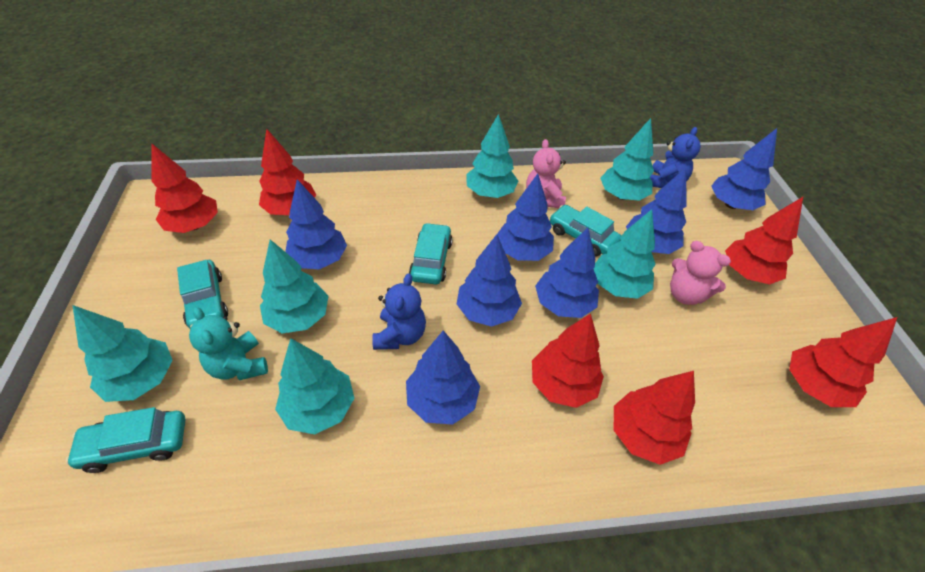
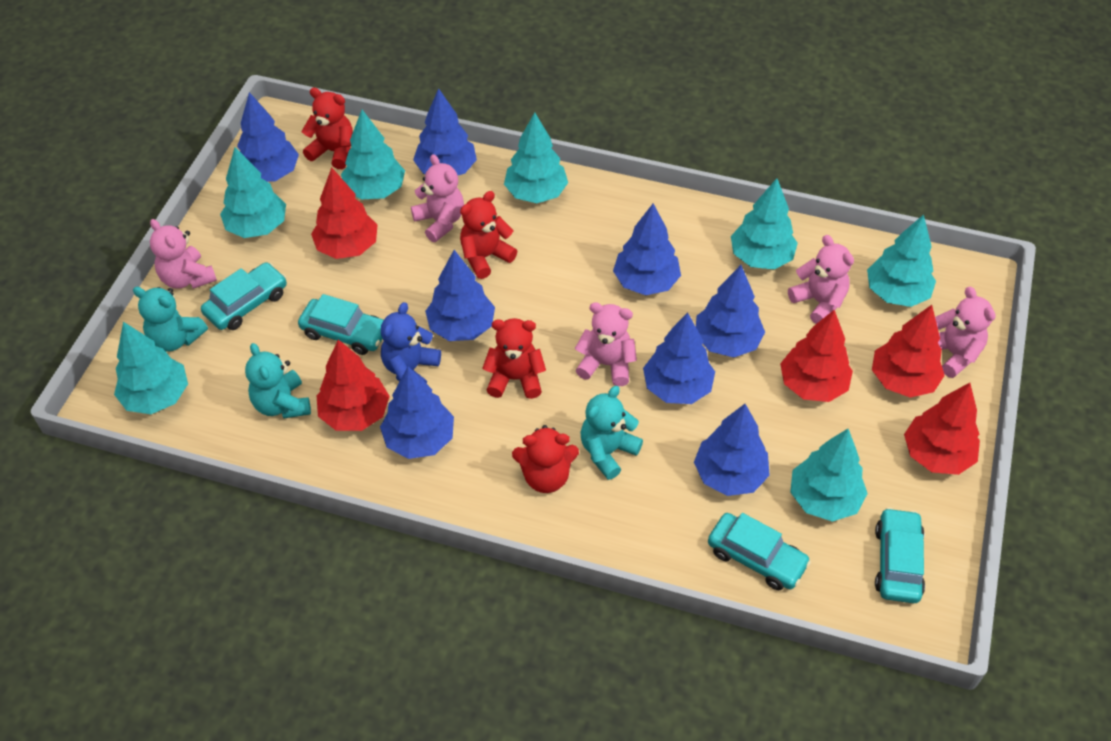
blue teddy bear: [372,273,426,350] [650,127,700,188] = 2 -> [381,302,441,384] = 1
blue tree: [286,179,347,269] [406,330,480,425] [457,234,522,327] [497,174,554,261] [535,228,599,318] [626,168,687,254] [711,128,777,210] = 7 -> [237,92,299,182] [380,366,454,459] [413,88,477,175] [425,250,495,341] [613,203,681,295] [643,312,715,404] [694,404,770,496] [696,265,765,357] = 8
pink teddy bear: [526,139,566,208] [670,241,731,305] = 2 -> [150,219,217,289] [411,154,464,242] [575,302,637,386] [788,235,854,324] [935,287,996,378] = 5
red teddy bear: none = 0 -> [301,88,353,169] [460,191,517,279] [482,318,546,399] [512,425,579,493] = 4
red tree: [151,143,218,233] [259,129,316,215] [532,314,604,408] [614,371,695,465] [725,197,803,284] [789,317,897,407] = 6 -> [311,167,377,259] [317,339,390,431] [780,310,853,402] [872,305,945,398] [904,383,980,475] = 5
turquoise teddy bear: [189,307,268,380] = 1 -> [133,287,208,352] [245,343,311,418] [581,386,643,480] = 3
turquoise tree: [73,305,173,402] [260,239,328,333] [275,338,354,434] [466,114,518,198] [593,209,656,299] [600,118,654,201] = 6 -> [114,322,188,414] [220,147,286,238] [341,110,405,200] [504,112,568,203] [731,178,798,270] [790,429,868,522] [867,214,936,307] = 7

